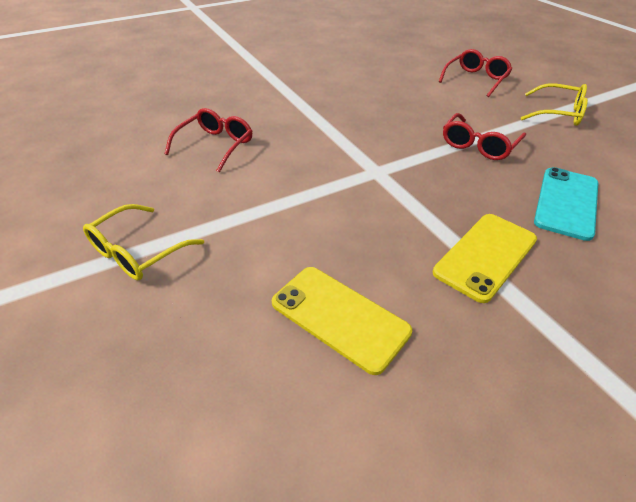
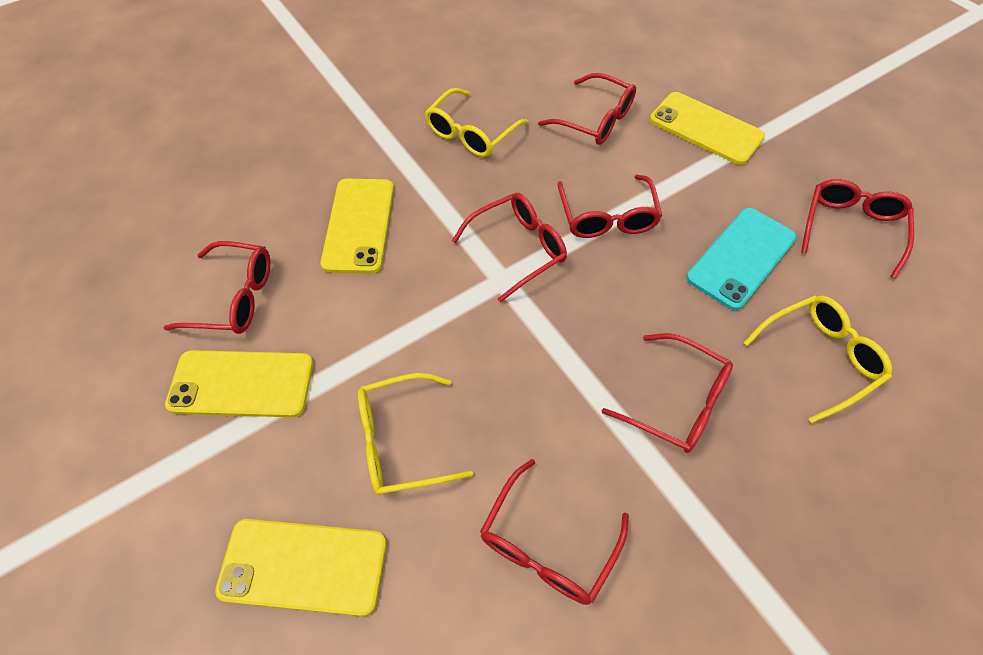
red glasses: [165,108,252,173] [439,49,512,97] [443,113,526,160] = 3 -> [164,241,271,334] [452,193,567,303] [480,459,629,605] [538,73,636,145] [558,175,662,238] [602,333,733,453] [801,179,914,279] = 7
yellow glasses: [83,204,204,280] [521,83,588,126] = 2 -> [358,373,473,495] [425,88,529,157] [743,295,892,423] = 3
yellow phone: [272,267,412,375] [433,214,537,303] = 2 -> [165,350,313,417] [215,519,386,616] [321,179,394,274] [650,92,765,165] = 4

